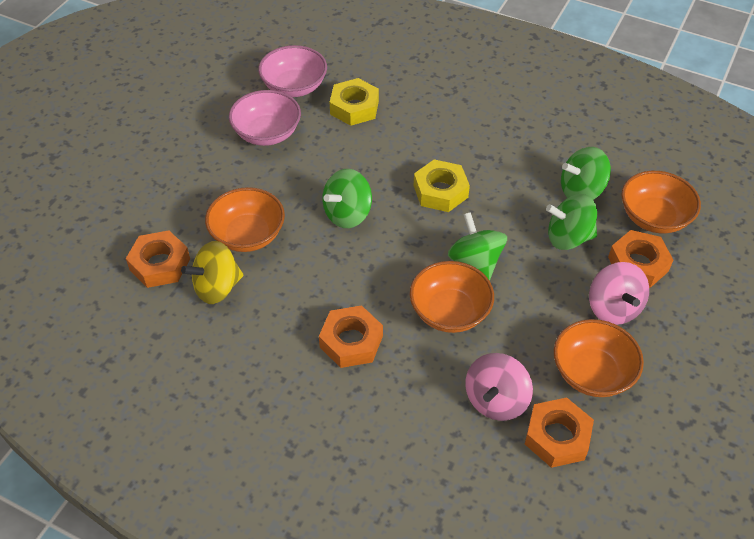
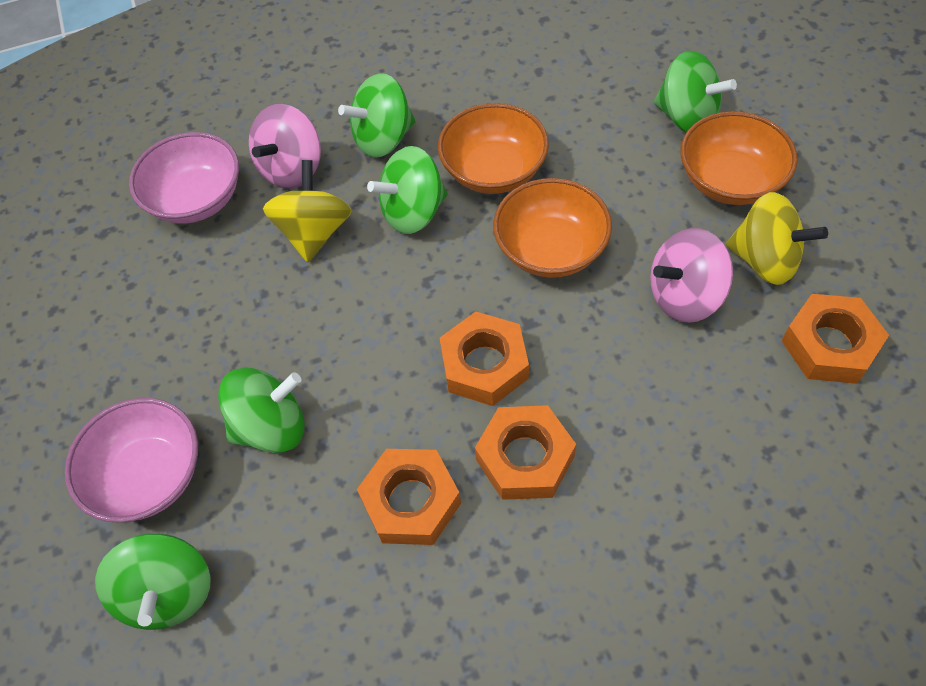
green spinning top: [322,169,372,228] [448,212,507,281] [546,194,597,250] [561,147,611,200] = 4 -> [95,533,211,630] [218,368,305,453] [338,73,416,158] [367,146,448,234] [654,51,737,133] = 5
orange bowl: [205,187,285,252] [410,261,494,333] [554,319,644,397] [621,171,701,234] = 4 -> [438,103,549,194] [493,178,612,278] [681,111,798,205] = 3
yellow nut: [330,78,379,126] [414,159,470,212] = 2 -> none = 0
yellow spinning top: [181,241,243,304] = 1 -> [263,160,352,262] [726,192,828,285] = 2

